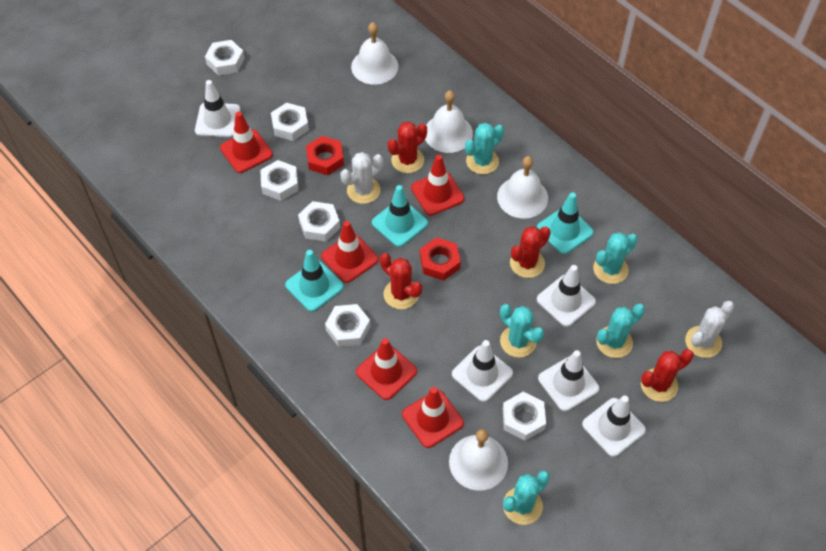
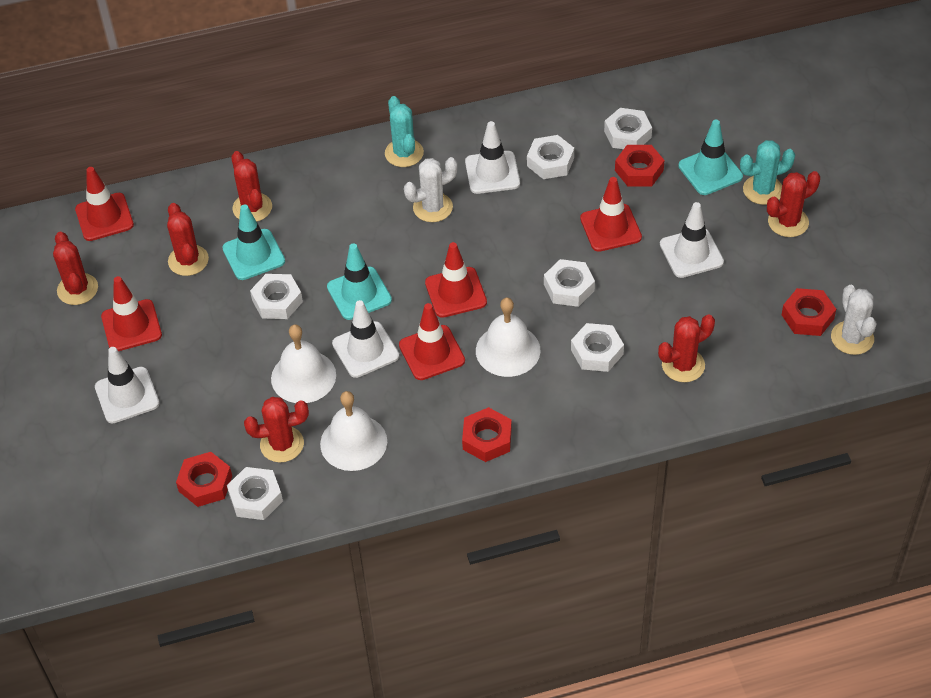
red cactus: [380,253,422,309] [388,122,427,173] [510,226,551,278] [641,349,694,402] = 4 -> [53,232,98,305] [167,203,209,276] [231,151,272,221] [244,397,309,463] [658,315,715,382] [767,171,820,237] = 6
red nut: [306,136,344,175] [420,237,461,281] = 2 -> [176,452,232,507] [462,407,512,462] [615,145,665,186] [782,288,836,336] = 4
turquoise cactus: [465,123,504,174] [500,304,544,357] [503,470,550,525] [593,232,638,284] [596,304,645,358] = 5 -> [385,96,424,167] [740,140,795,205] = 2
white bell: [351,22,398,85] [425,91,473,153] [449,429,508,491] [497,156,548,219] = 4 -> [271,324,336,403] [320,391,387,471] [476,298,541,377] = 3
white traffic cone: [195,80,240,137] [452,340,513,402] [537,265,596,327] [538,350,600,411] [582,396,646,457] = 5 -> [95,347,159,424] [332,300,399,378] [465,121,520,194] [660,202,724,278] = 4

